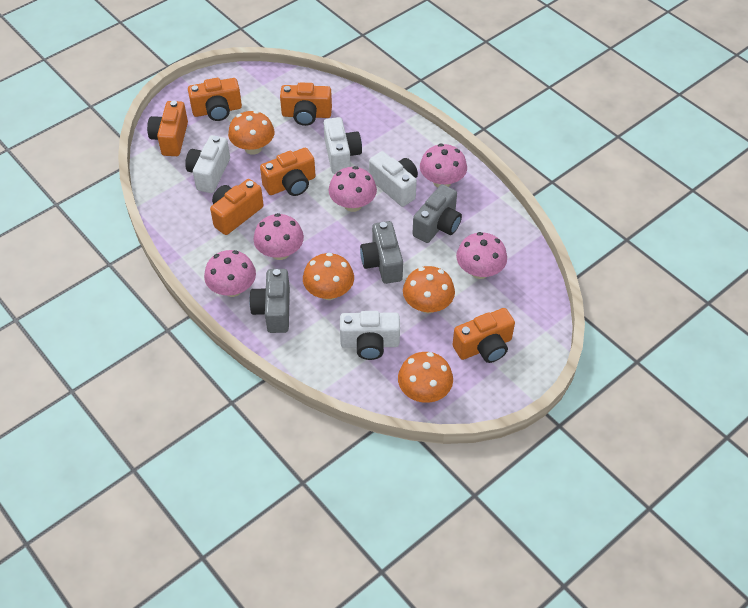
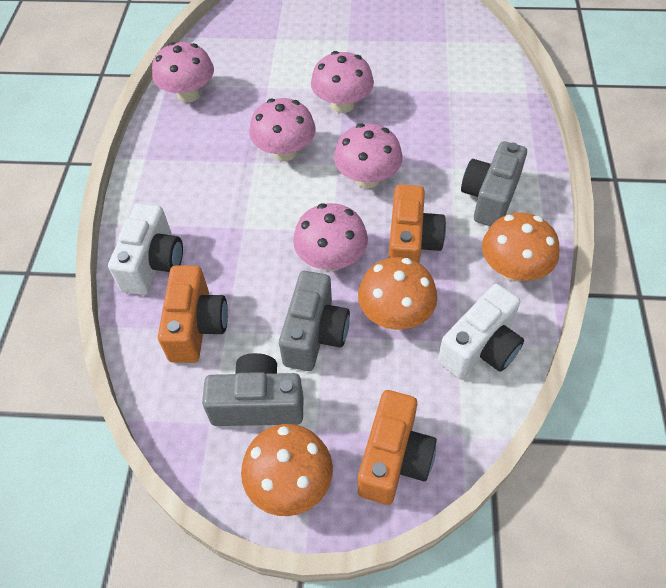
orange camera: [147,101,188,156] [188,78,242,121] [210,179,264,235] [260,148,316,196] [280,83,332,126] [452,308,515,363] = 6 -> [158,265,228,363] [358,390,437,505] [388,184,446,263] = 3
orange mushroom: [228,111,275,155] [303,253,354,300] [398,352,453,403] [403,266,455,313] = 4 -> [241,424,333,516] [358,257,437,330] [482,213,559,282] = 3
white camera: [185,135,230,193] [324,117,362,174] [340,311,400,360] [369,151,418,207] = 4 -> [108,203,183,295] [438,284,524,379] = 2

